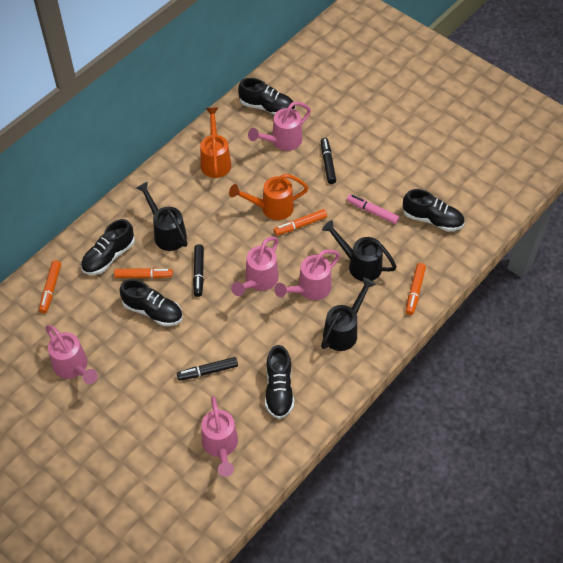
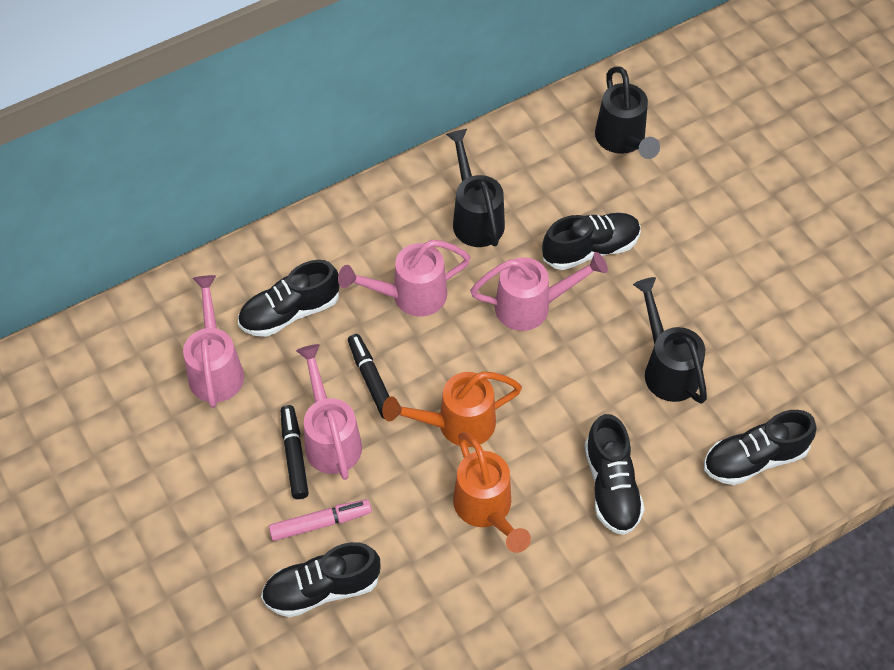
black marker: [177,357,238,381] [193,244,204,297] [321,138,336,184] = 3 -> [281,405,309,499] [348,334,390,419] = 2
orange marker: [39,260,61,313] [114,268,173,278] [274,209,327,236] [406,263,426,315] = 4 -> none = 0
pink watering can: [46,325,98,384] [201,396,238,477] [231,236,279,296] [248,102,311,151] [274,249,340,300] = 5 -> [183,275,244,408] [296,344,362,480] [338,240,471,316] [470,252,608,331] = 4

